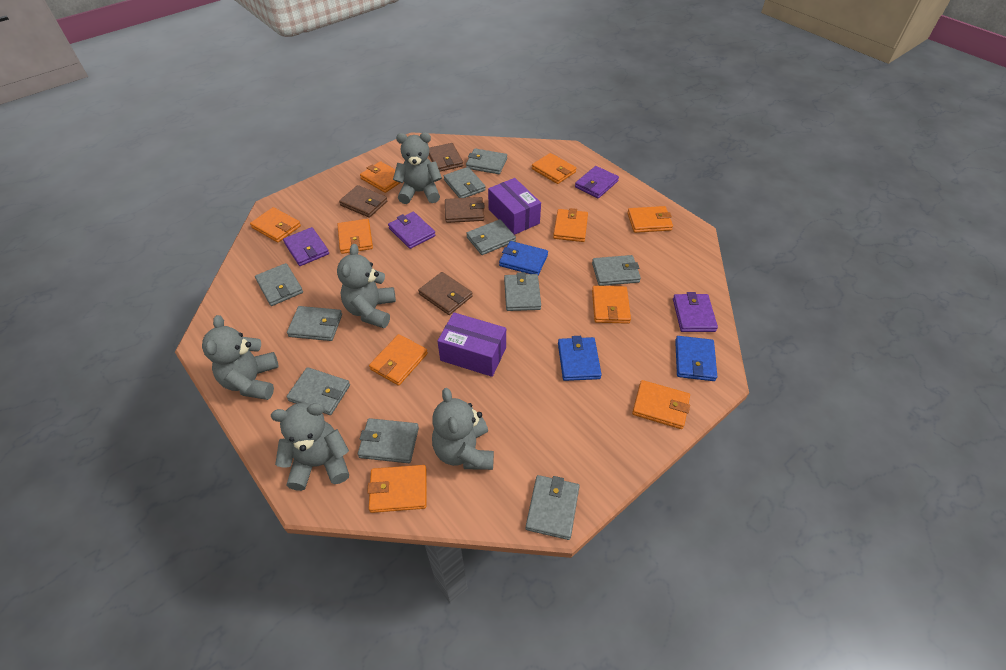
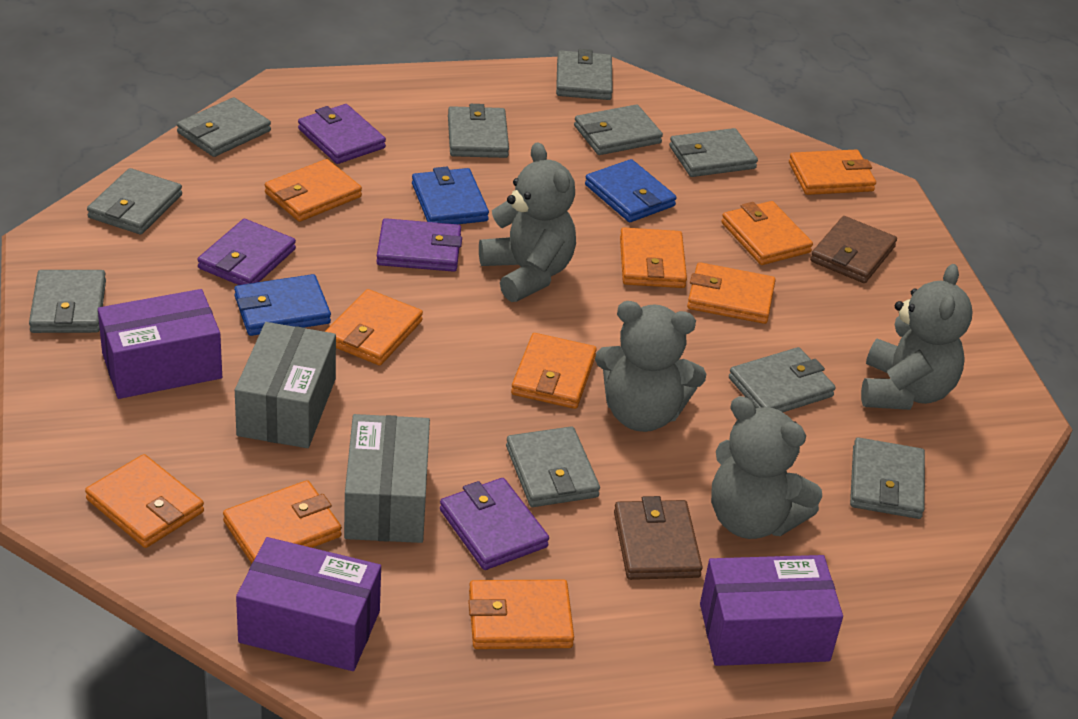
brown wallet: [339,185,387,218] [418,272,473,315] [429,143,463,172] [445,197,485,223] = 4 -> [614,496,703,580] [810,216,897,283] = 2
grey box: none = 0 -> [235,322,336,448] [344,414,430,543] = 2
grey teddy bear: [202,315,279,400] [271,403,349,491] [337,244,396,328] [393,133,442,204] [432,388,494,470] = 5 -> [479,142,576,302] [595,301,706,432] [711,396,822,539] [861,264,973,410] = 4
purple box: [438,312,506,377] [488,178,541,235] = 2 -> [98,289,222,399] [236,537,381,671] [700,555,843,666] = 3

